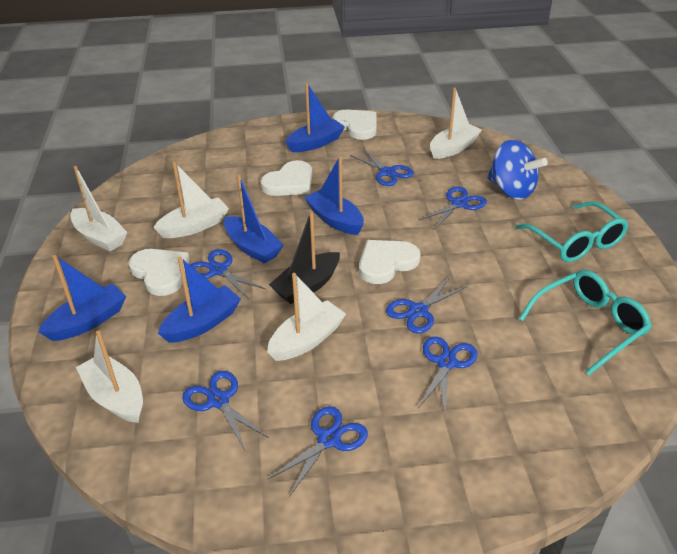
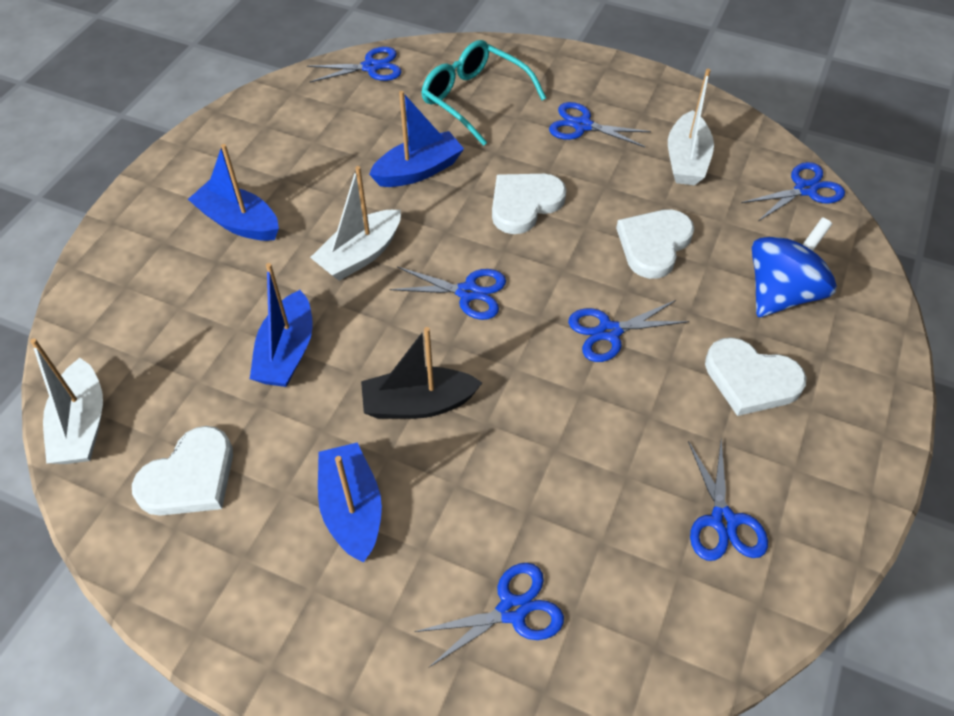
blue boat: [38,255,126,341] [158,256,241,343] [224,175,284,264] [285,83,345,152] [304,156,364,235] = 5 -> [188,144,279,241] [250,263,313,387] [318,442,382,563] [369,91,464,187] = 4
turquoise glasses: [515,201,629,262] [519,270,652,375] = 2 -> [422,40,546,146] = 1
white boat: [70,166,127,251] [76,330,143,423] [153,162,229,238] [267,273,346,361] [430,88,482,159] = 5 -> [30,338,103,464] [310,166,401,281] [668,69,714,185] = 3

